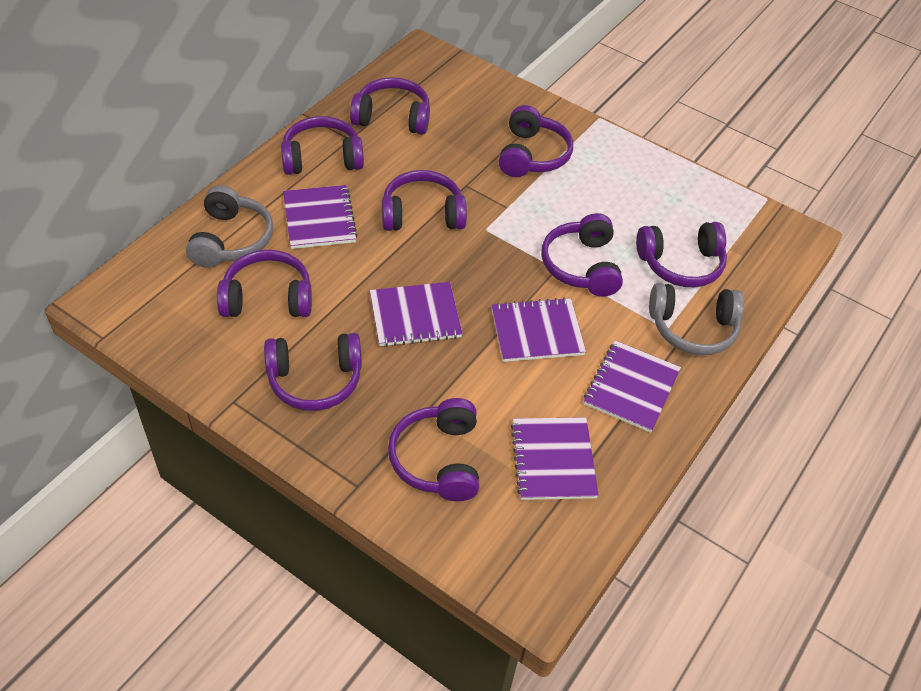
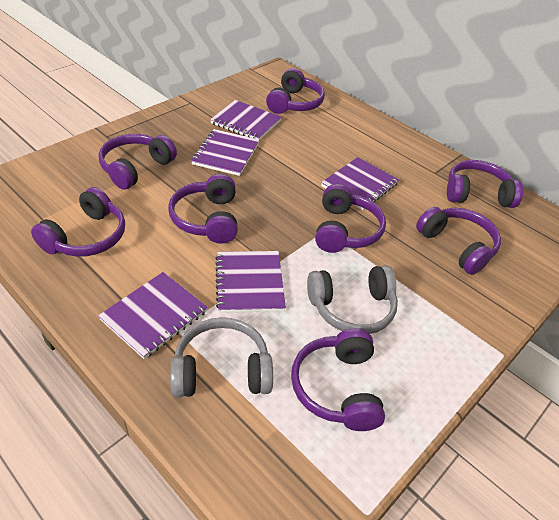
purple headphones: [217,250,312,317] [264,333,362,411] [281,116,364,175] [350,77,430,135] [382,170,467,231] [388,398,479,501] [499,105,573,177] [541,213,623,297] [636,222,727,287] = 9 -> [31,187,125,257] [99,134,177,190] [168,174,238,244] [266,68,325,114] [291,328,385,431] [315,184,386,253] [416,207,501,275] [447,160,523,208] = 8

